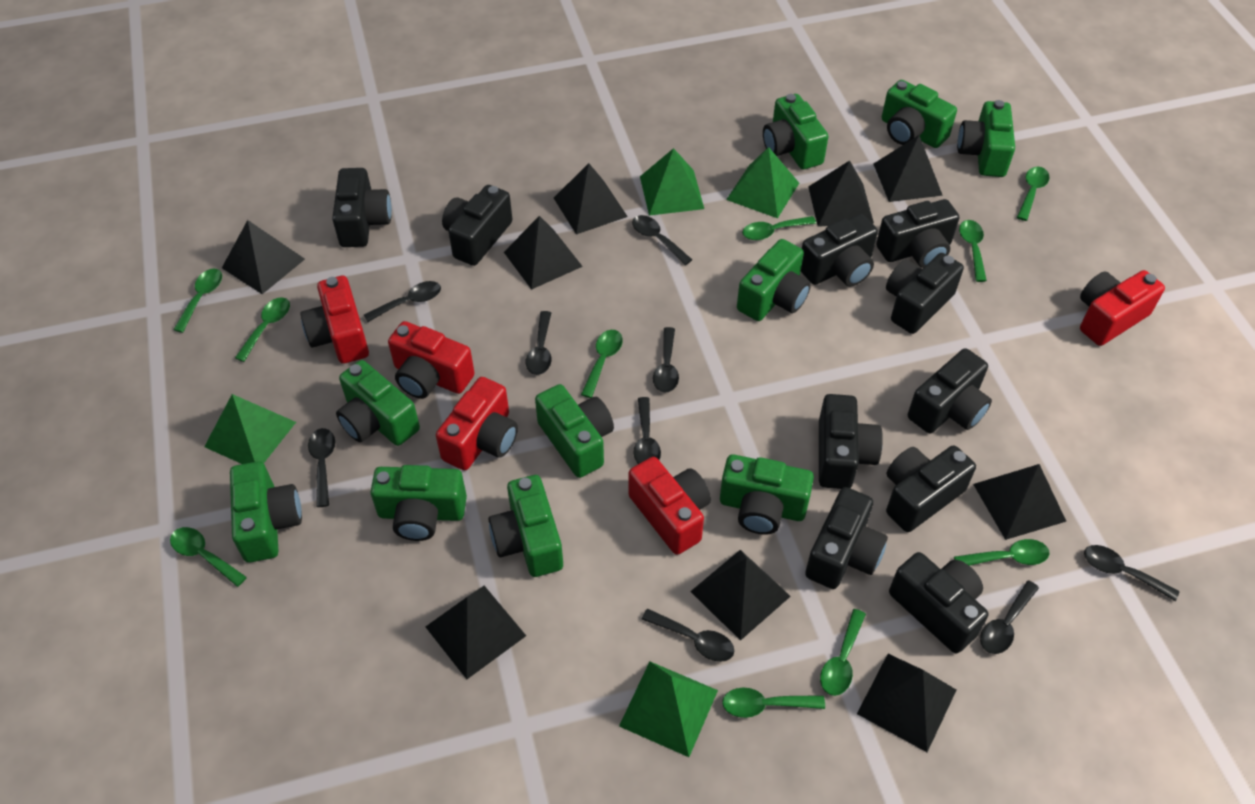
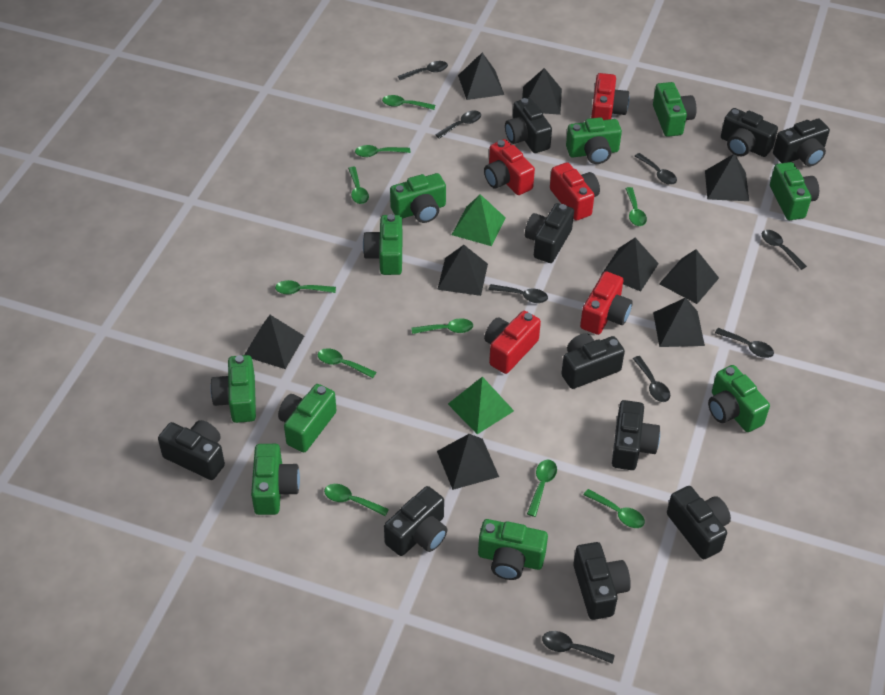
black spoon: [308,428,335,507] [364,281,441,322] [526,311,551,375] [632,215,692,265] [634,397,661,464] [642,609,734,662] [653,327,679,392] [980,580,1039,654] [1084,545,1180,601] = 9 -> [398,61,448,80] [435,111,481,139] [489,284,548,303] [542,631,615,664] [633,356,670,402] [635,153,677,185] [715,328,774,358] [762,230,807,270] = 8
green pyramid: [204,394,296,464] [619,662,718,757] [640,148,704,216] [726,147,799,218] = 4 -> [448,377,514,434] [452,194,506,246] = 2

